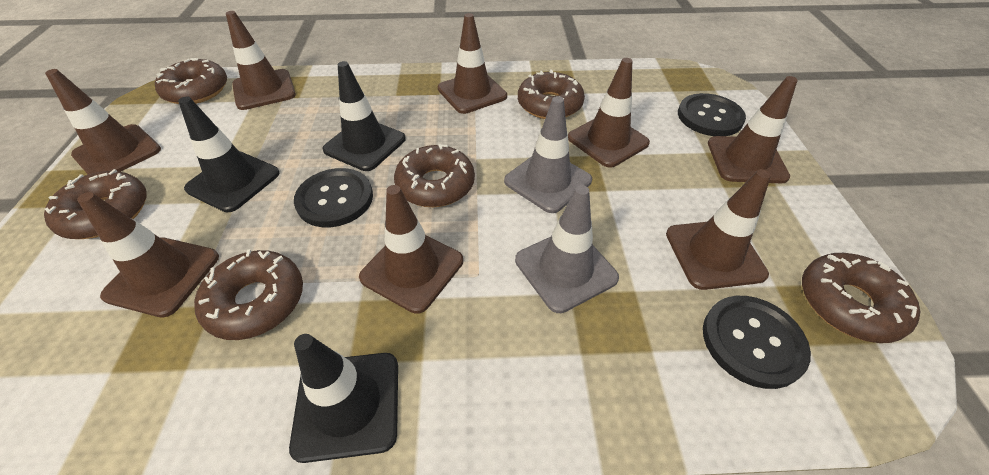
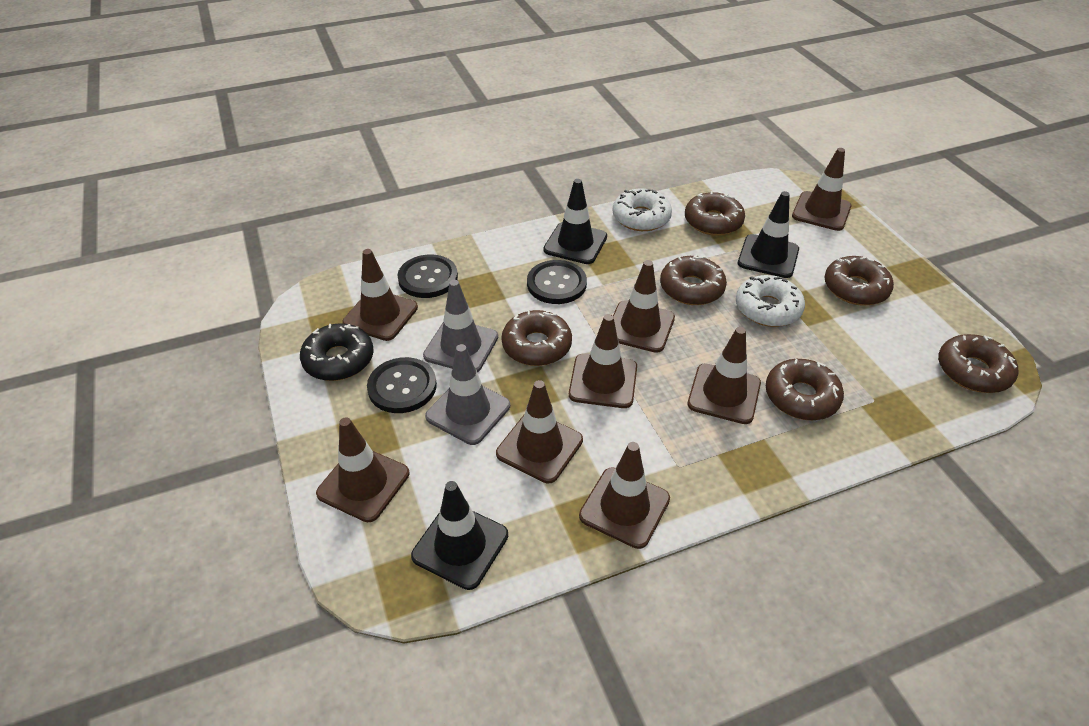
black donut: none = 0 -> [300,324,373,381] = 1
white donut: none = 0 -> [612,189,672,231] [736,275,805,327] = 2

